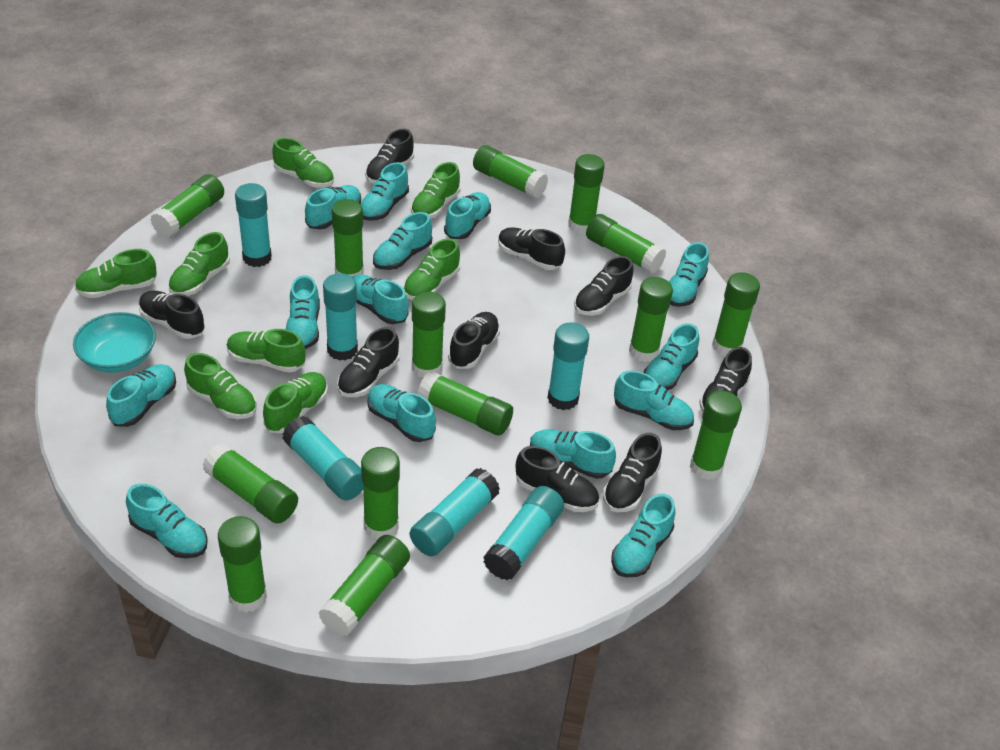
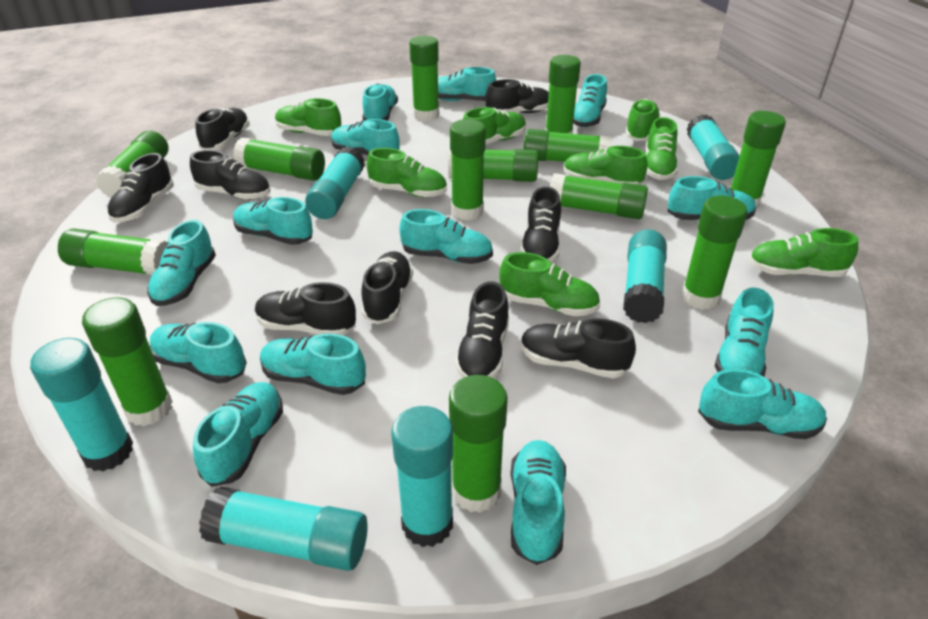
green glue stick: [150,174,224,238] [203,443,298,523] [218,516,267,612] [318,535,410,636] [332,199,364,277] [361,447,400,540] [412,292,446,378] [418,371,513,435] [473,145,548,199] [568,154,605,234] [586,214,666,274] [629,277,673,362] [690,391,742,480] [712,272,760,356] = 14 -> [58,229,168,275] [82,297,173,426] [96,130,168,198] [233,138,325,181] [409,36,439,121] [448,149,538,182] [449,375,508,513] [450,119,486,220] [523,129,612,162] [545,55,581,134] [550,173,648,219] [681,196,747,310] [730,111,786,208] = 13
turquoise bowl: [73,312,156,373] = 1 -> none = 0

